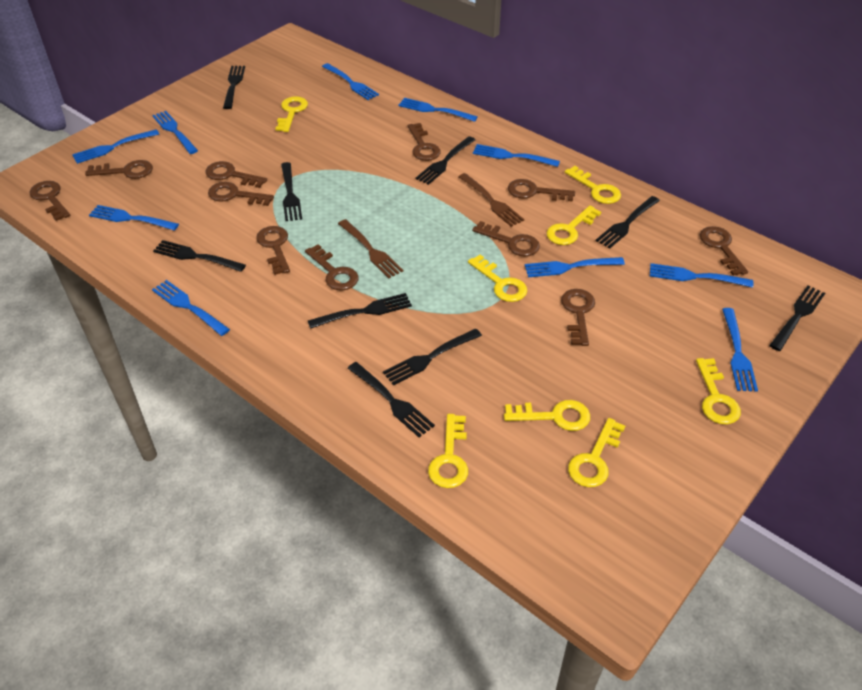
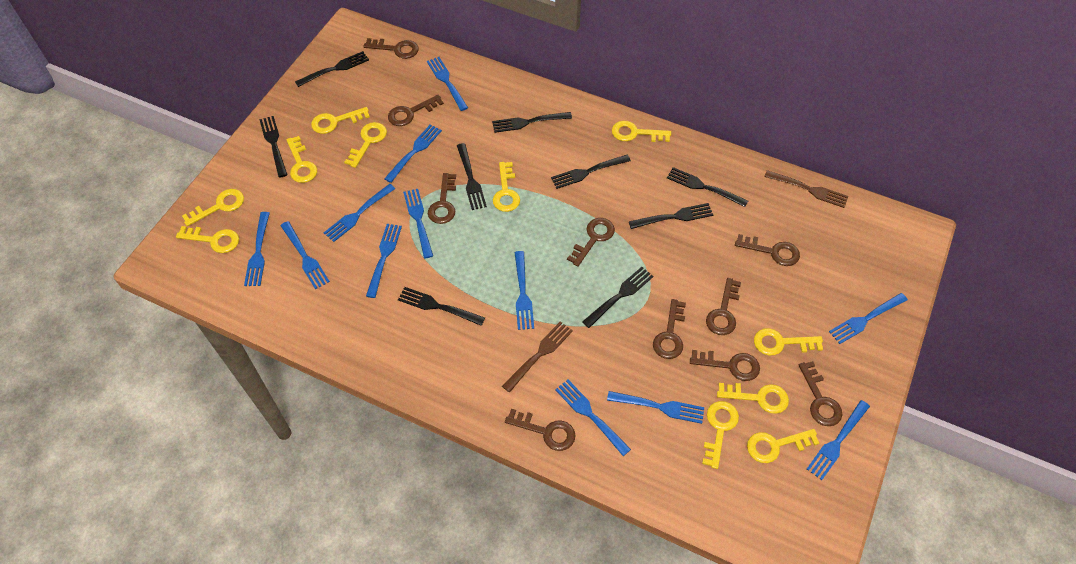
blue fork: [72,129,159,164] [89,205,179,231] [152,111,198,154] [152,280,230,336] [322,63,379,100] [398,98,478,122] [473,144,560,167] [525,257,625,277] [650,263,753,288] [722,308,758,392] = 10 -> [244,212,270,286] [280,221,330,289] [324,184,395,242] [366,224,402,298] [384,125,442,183] [403,189,433,258] [427,57,468,111] [514,251,534,330] [555,380,631,456] [607,391,704,424] [807,400,870,480] [829,293,908,344] = 12
brown key: [30,181,70,221] [85,160,153,179] [206,161,267,188] [208,182,274,206] [256,226,290,275] [305,244,359,291] [407,123,441,161] [472,221,540,257] [508,179,575,202] [561,289,595,346] [700,226,748,276] = 11 -> [363,38,419,59] [388,95,444,126] [428,173,456,224] [505,409,575,451] [567,218,615,267] [653,299,686,359] [690,350,760,381] [706,278,741,335] [735,234,800,266] [798,361,843,426] = 10
yellow key: [275,96,308,132] [428,414,468,488] [468,255,527,302] [504,400,590,431] [546,205,601,245] [565,166,621,204] [568,418,625,487] [696,358,741,424] = 8 -> [176,226,239,253] [182,189,244,226] [286,136,317,183] [311,107,370,134] [344,122,387,168] [493,162,520,212] [612,121,671,142] [702,401,739,469] [717,383,789,414] [747,429,819,463] [754,328,823,356] = 11

